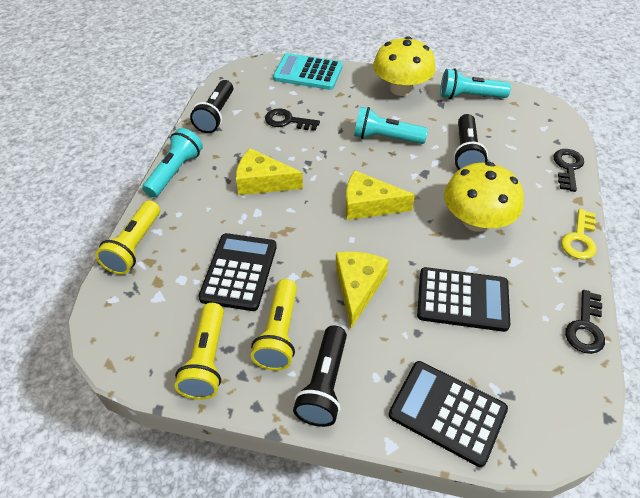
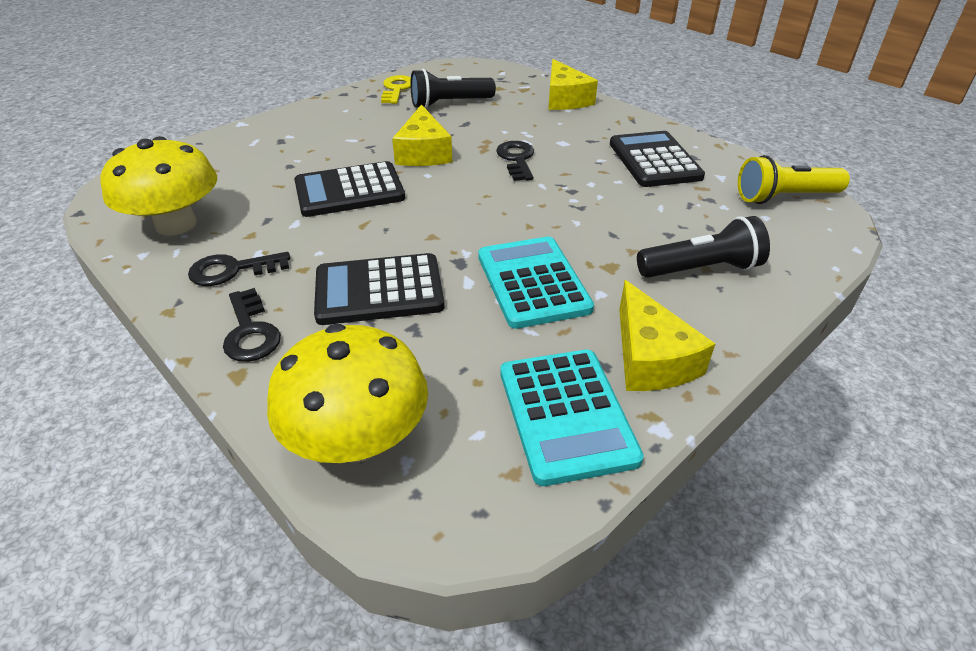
black flashlight: [190,80,233,133] [293,325,347,427] [453,114,488,170] = 3 -> [410,69,496,109] [637,216,770,278] = 2
turquoise calculator: [273,53,343,90] = 1 -> [478,237,594,329] [500,350,644,486] = 2
turquoise flashlight: [142,128,203,197] [354,107,428,144] [440,68,511,99] = 3 -> none = 0
yellow flashlight: [95,200,160,275] [175,303,224,400] [251,279,297,371] = 3 -> [738,155,850,204] = 1

